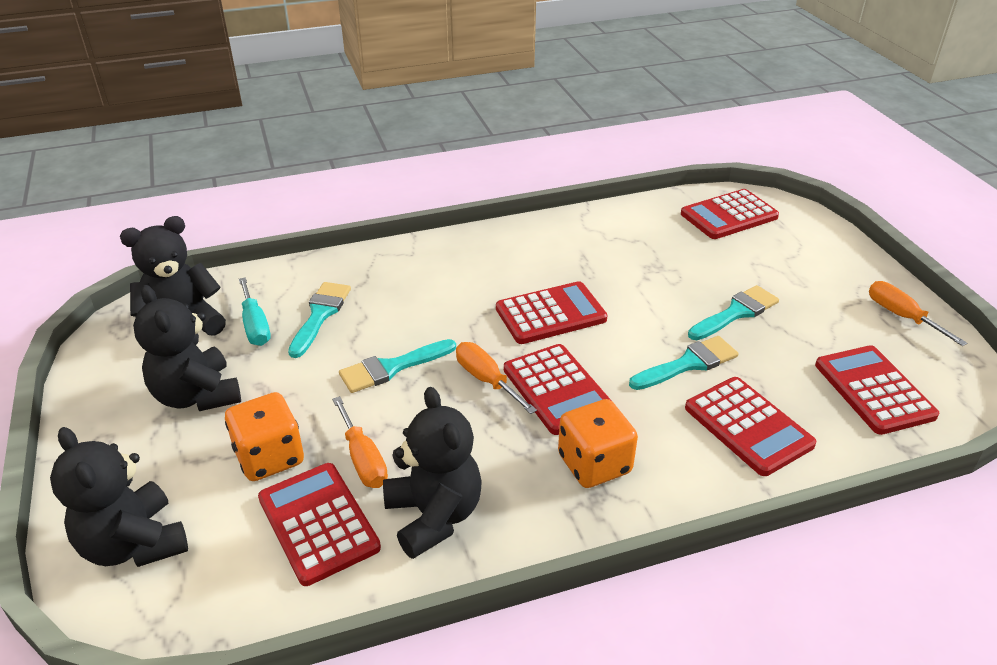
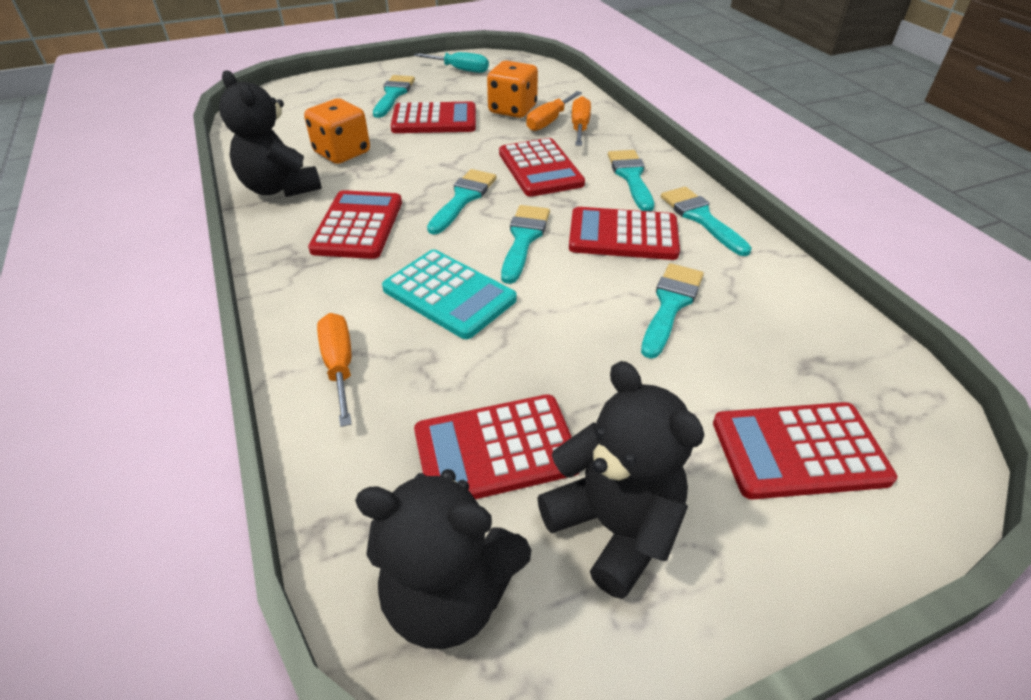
black teddy bear: [50,427,188,567] [120,216,226,336] [133,285,241,411] [383,387,482,559] = 4 -> [219,70,322,197] [355,469,531,649] [537,361,704,599] = 3
turquoise brush: [288,282,351,358] [339,339,456,393] [629,336,739,390] [688,285,779,340] = 4 -> [373,75,415,118] [427,169,497,234] [501,205,550,284] [608,150,654,211] [641,263,704,359] [661,187,752,256] = 6
turquoise calculator: none = 0 -> [382,250,517,339] = 1

